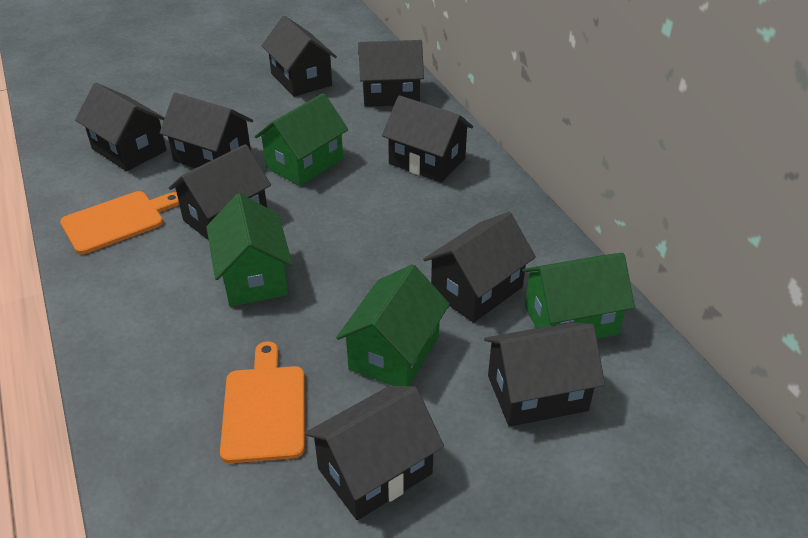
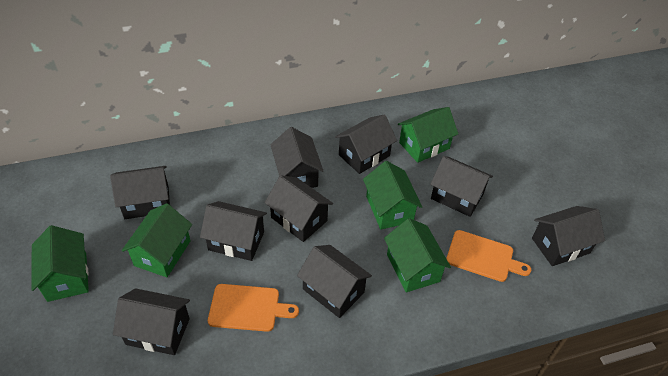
green house: [206,193,293,307] [255,93,348,186] [336,264,450,386] [522,253,635,339] = 4 -> [31,225,89,302] [122,203,192,277] [363,161,422,229] [384,218,451,292] [398,107,458,163] = 5

